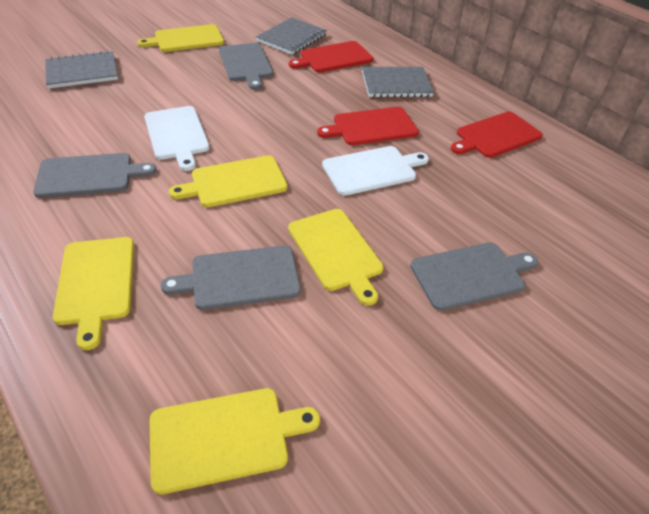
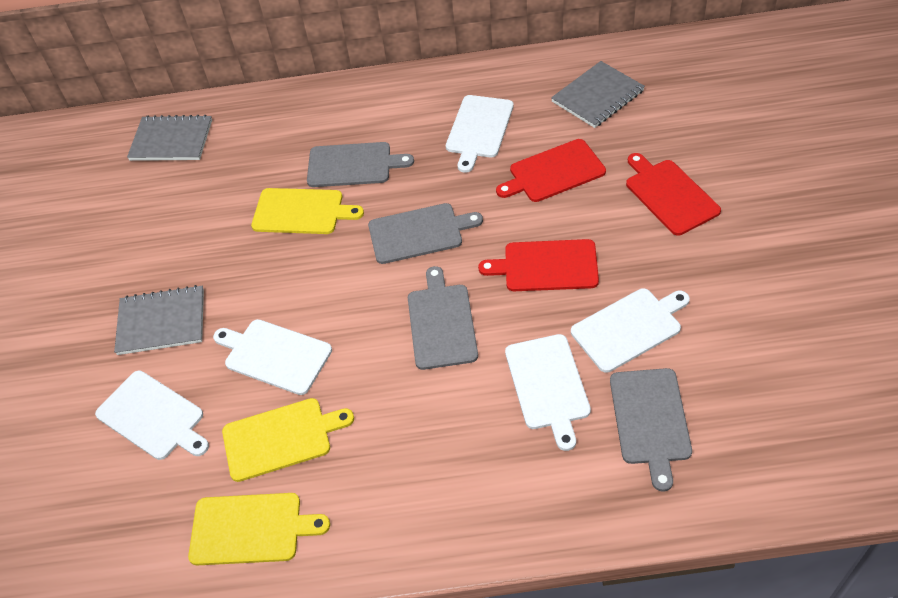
white cutting board: [144,106,210,171] [322,146,429,196] = 2 -> [95,371,209,460] [213,319,332,395] [446,95,514,173] [505,334,591,451] [571,288,690,373] = 5
yellow cutting board: [53,237,134,350] [137,24,224,52] [150,388,320,495] [169,155,288,207] [288,209,384,306] = 5 -> [188,493,330,565] [222,398,354,482] [251,188,364,234] = 3

